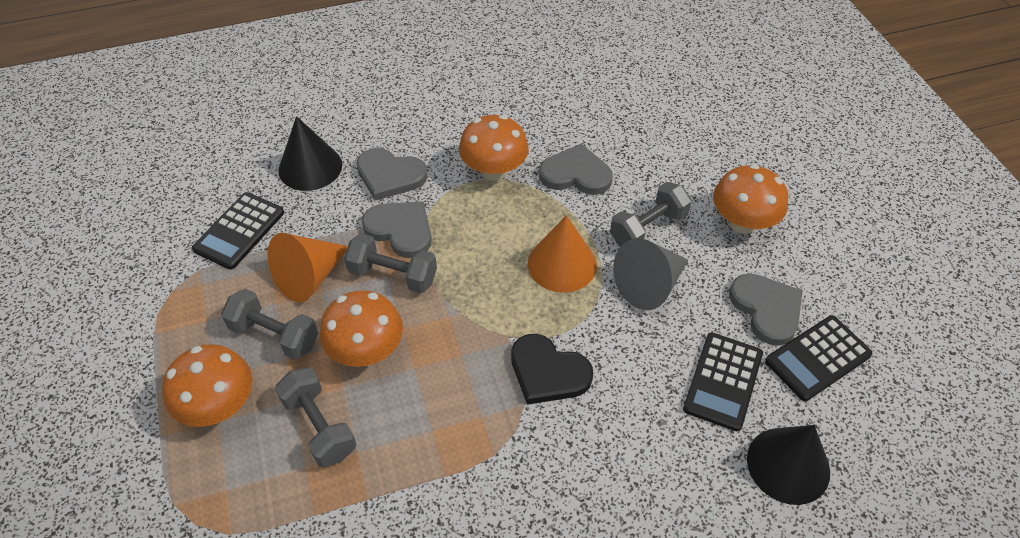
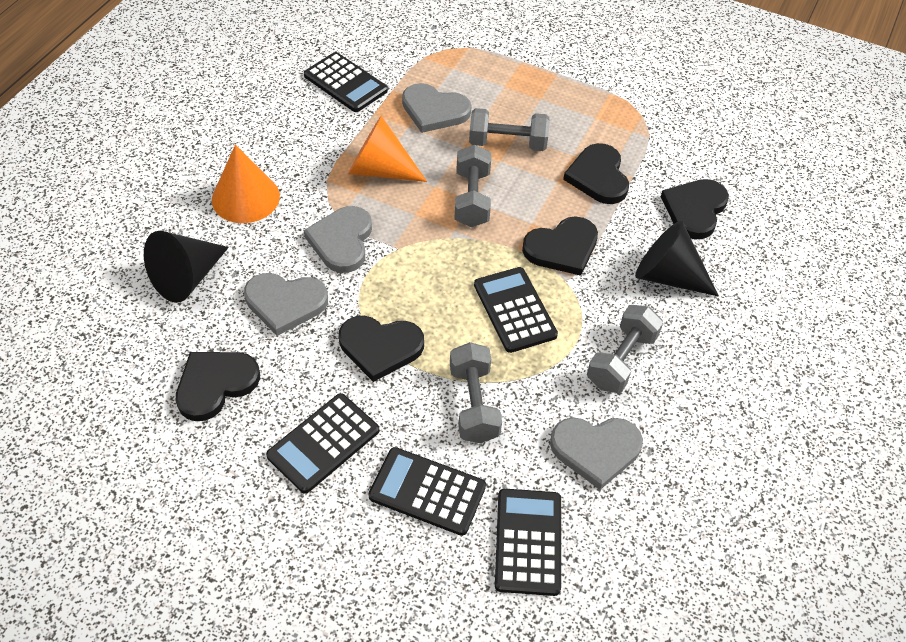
black calculator: [192,192,284,270] [683,332,763,431] [765,315,872,401] = 3 -> [266,393,379,494] [304,52,388,112] [368,447,486,536] [474,267,558,353] [495,488,561,596] = 5
black heart: [511,334,593,405] = 1 -> [176,352,260,421] [339,316,424,382] [522,216,598,276] [563,143,629,204] [661,179,729,239] = 5
grey cone: [613,238,688,310] = 1 -> none = 0
orange mushroom: [162,344,253,427] [320,290,403,367] [459,115,529,181] [713,164,788,234] = 4 -> none = 0

